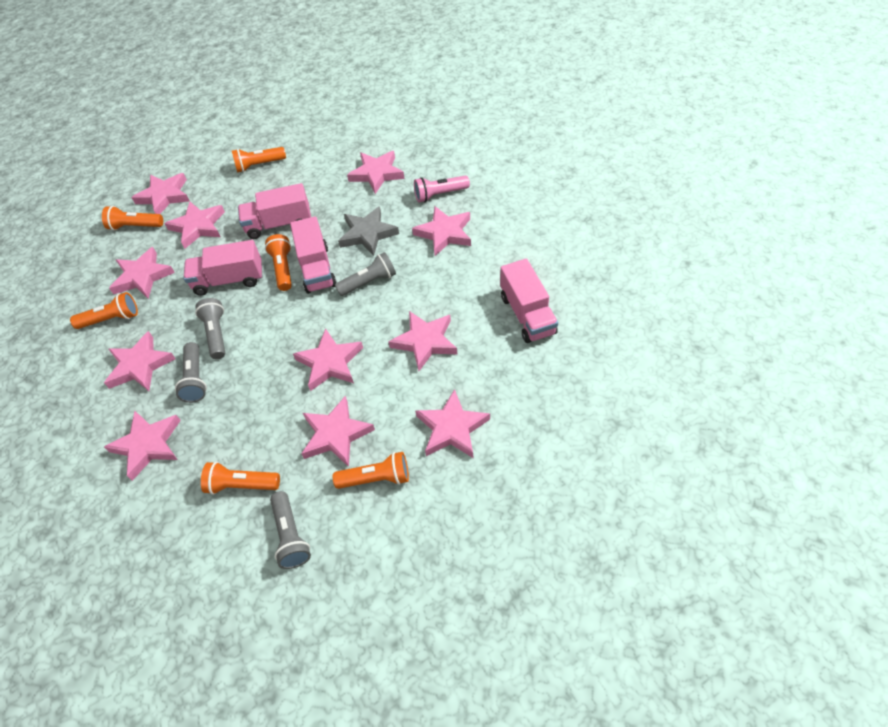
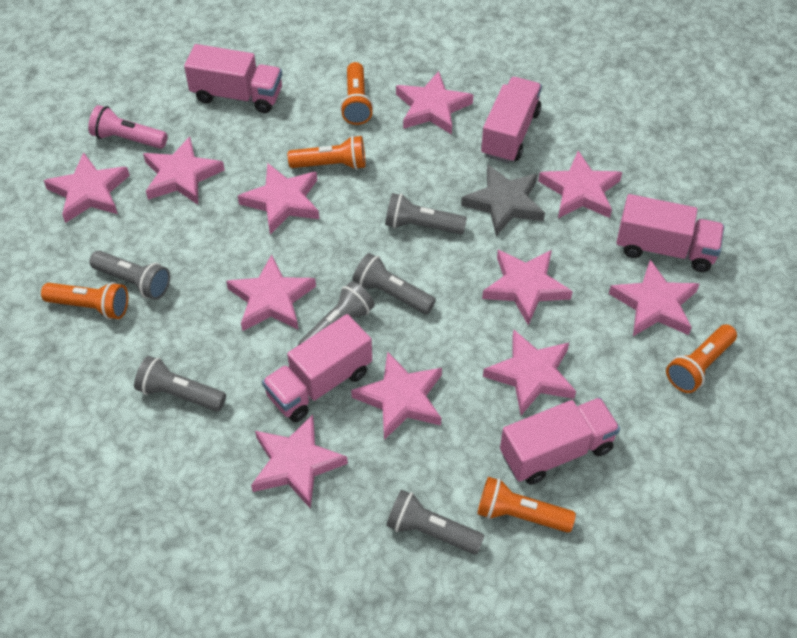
grey flashlight: [175,342,207,403] [195,298,225,359] [270,491,311,569] [335,252,396,296] = 4 -> [89,251,170,300] [134,356,226,411] [298,281,375,345] [352,253,436,314] [385,193,467,234] [386,489,484,555] = 6
orange flashlight: [70,292,138,329] [102,206,163,230] [201,461,280,495] [232,147,286,172] [265,234,292,291] [333,452,409,489] = 6 -> [41,282,128,319] [288,136,365,170] [340,62,373,125] [477,477,576,533] [666,324,737,393] = 5
pink truck: [184,240,262,296] [238,183,311,239] [290,216,337,294] [500,259,558,343] = 4 -> [184,44,282,113] [262,314,372,422] [481,77,542,163] [500,397,620,485] [616,194,724,272] = 5

